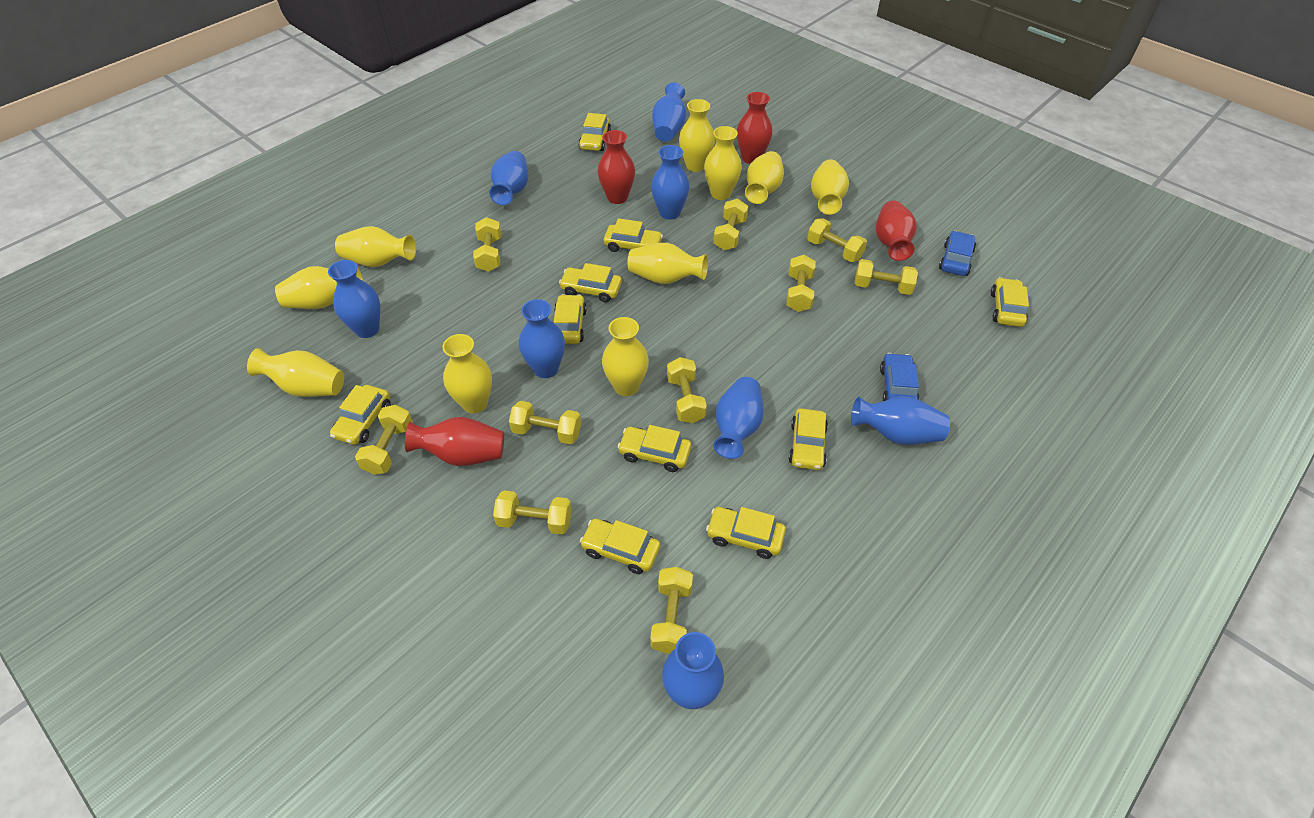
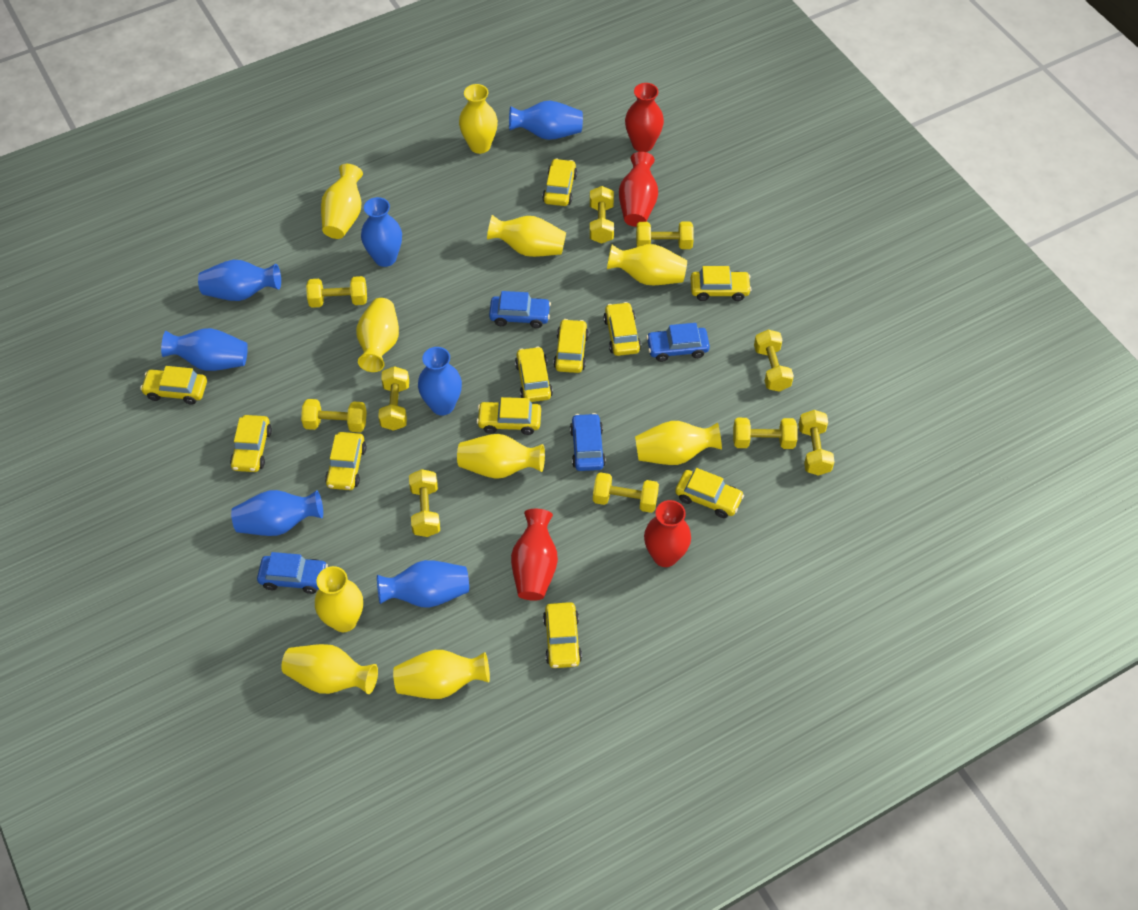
blue car: [880,353,920,401] [939,231,976,276] = 2 -> [257,552,328,594] [489,291,551,328] [570,413,606,471] [646,323,710,362] = 4
blue vase: [328,260,380,338] [489,151,528,205] [519,299,565,378] [651,145,690,220] [652,83,686,142] [662,632,724,709] [713,377,764,459] [851,397,950,445] = 8 -> [161,328,248,371] [198,260,281,301] [231,490,323,536] [361,197,402,267] [377,560,469,608] [418,347,462,415] [509,100,583,140] = 7
yellow car: [330,385,391,445] [554,294,587,344] [559,263,622,302] [578,113,611,151] [580,519,660,574] [604,218,663,252] [618,425,691,472] [706,507,786,559] [789,408,828,470] [991,277,1029,327] = 10 -> [140,366,207,405] [230,415,272,472] [325,432,366,490] [477,397,541,435] [515,346,553,402] [542,158,577,206] [543,602,582,668] [553,319,589,373] [604,302,641,356] [675,468,744,518] [691,266,751,301] = 11

